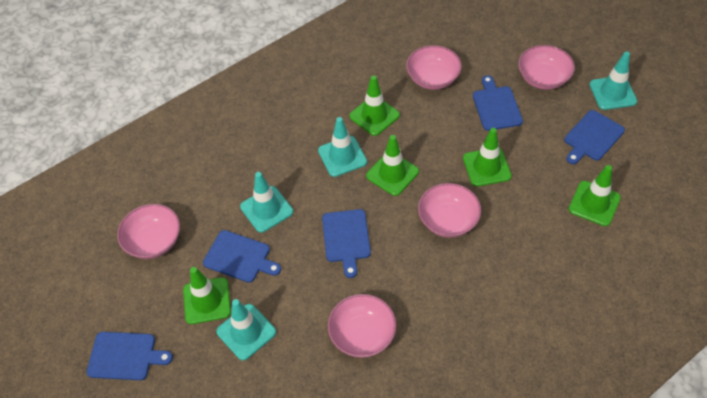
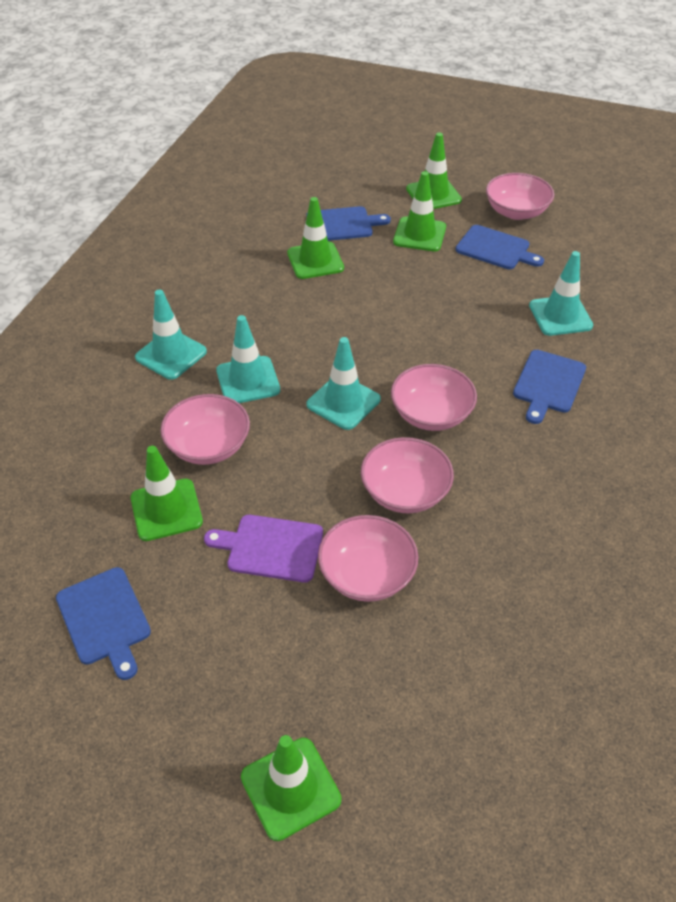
blue cutting board: [86,332,173,380] [203,230,281,283] [322,209,371,278] [473,75,523,131] [564,110,625,164] = 5 -> [56,567,151,680] [306,206,391,241] [455,225,544,269] [513,350,586,424] = 4
purple cutting board: none = 0 -> [204,515,323,583] = 1

